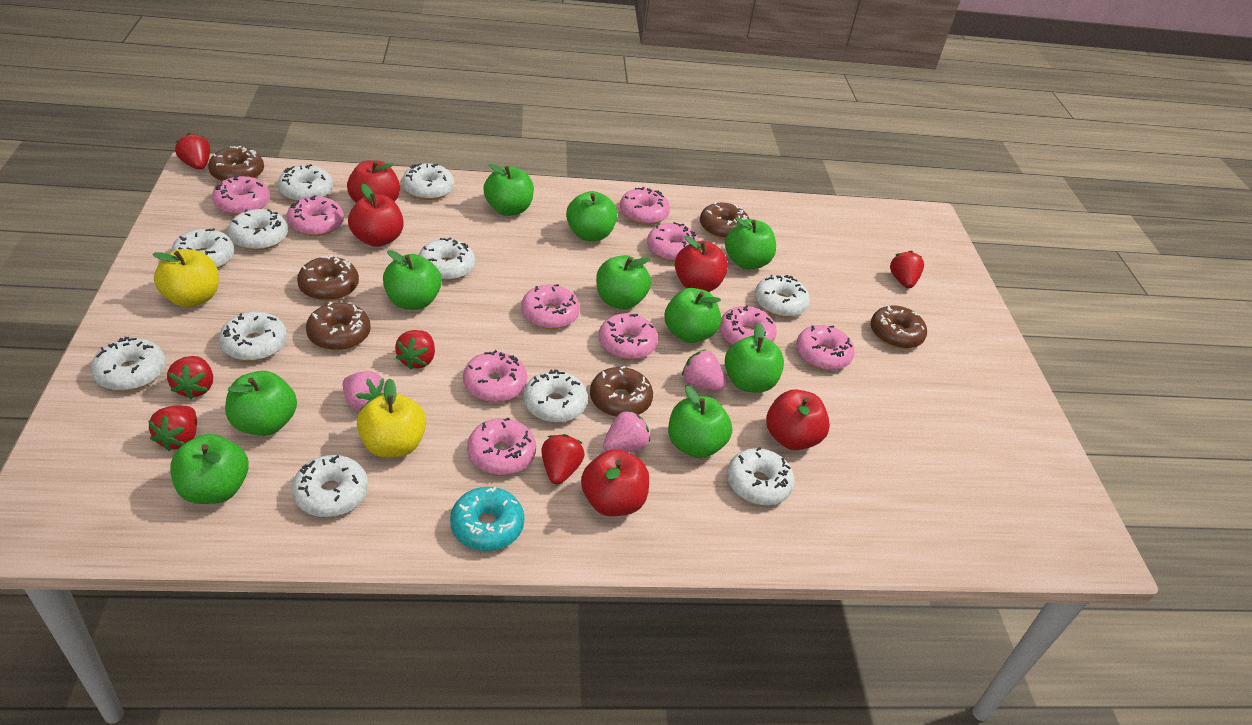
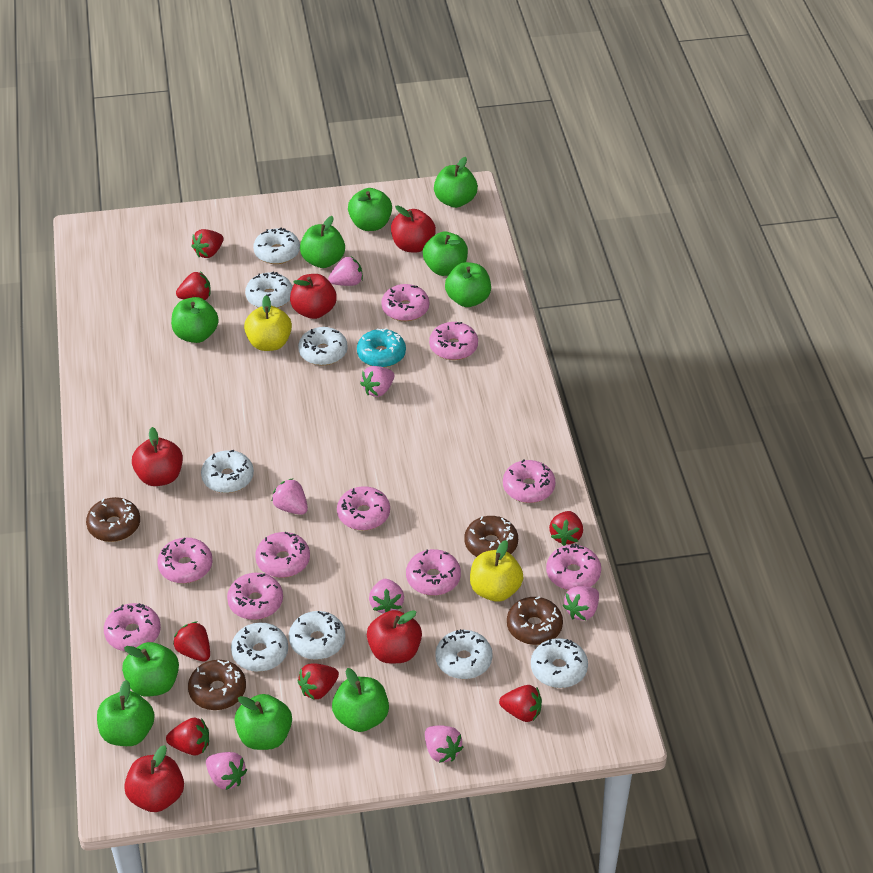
brown donut: [208,146,264,181] [297,255,359,301] [306,302,371,351] [590,366,653,417] [700,202,749,239] [871,306,927,349] = 6 -> [86,497,140,542] [188,660,246,710] [464,516,518,557] [507,596,563,645] = 4
pink strawberry: [343,371,385,412] [603,410,650,452] [682,349,726,391] = 3 -> [206,752,247,790] [272,479,308,515] [328,257,363,286] [360,366,394,397] [369,579,404,614] [425,725,463,763] [563,586,599,621] = 7
red strawberry: [148,406,197,451] [167,356,213,399] [175,133,210,170] [395,330,435,370] [541,434,585,485] [890,251,924,288] = 6 -> [166,718,209,756] [173,621,210,661] [176,272,211,300] [191,229,223,258] [298,663,339,699] [499,685,542,722] [549,511,583,546] = 7
white donut: [91,337,166,391] [171,228,234,269] [219,312,287,361] [228,209,288,250] [278,164,333,201] [292,455,368,517] [402,163,454,200] [419,237,475,281] [523,369,588,423] [727,447,795,506] [755,275,810,317] = 11 -> [201,450,254,493] [231,623,288,672] [245,272,293,308] [253,228,300,264] [289,611,345,660] [298,327,347,366] [435,629,493,679] [531,638,588,688] = 8

